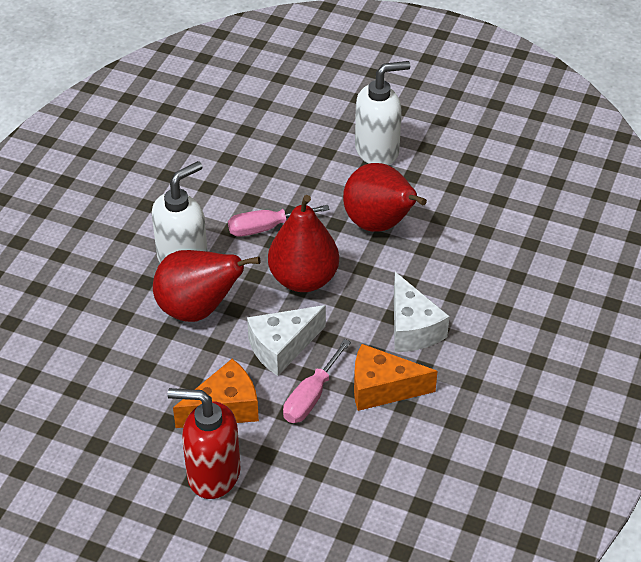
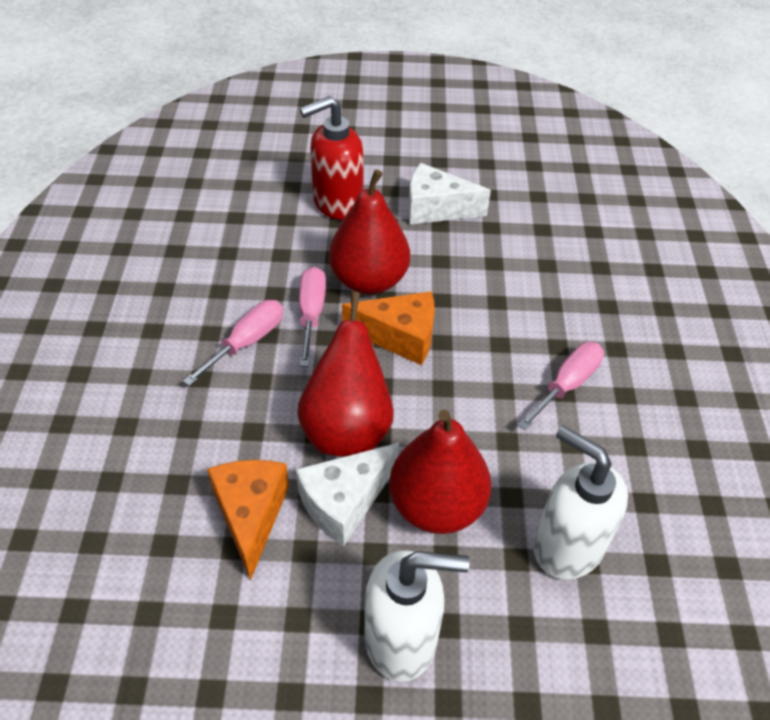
pink screwdriver: [228,205,330,237] [283,339,351,423] = 2 -> [183,300,283,386] [299,267,326,367] [518,342,604,430] = 3

